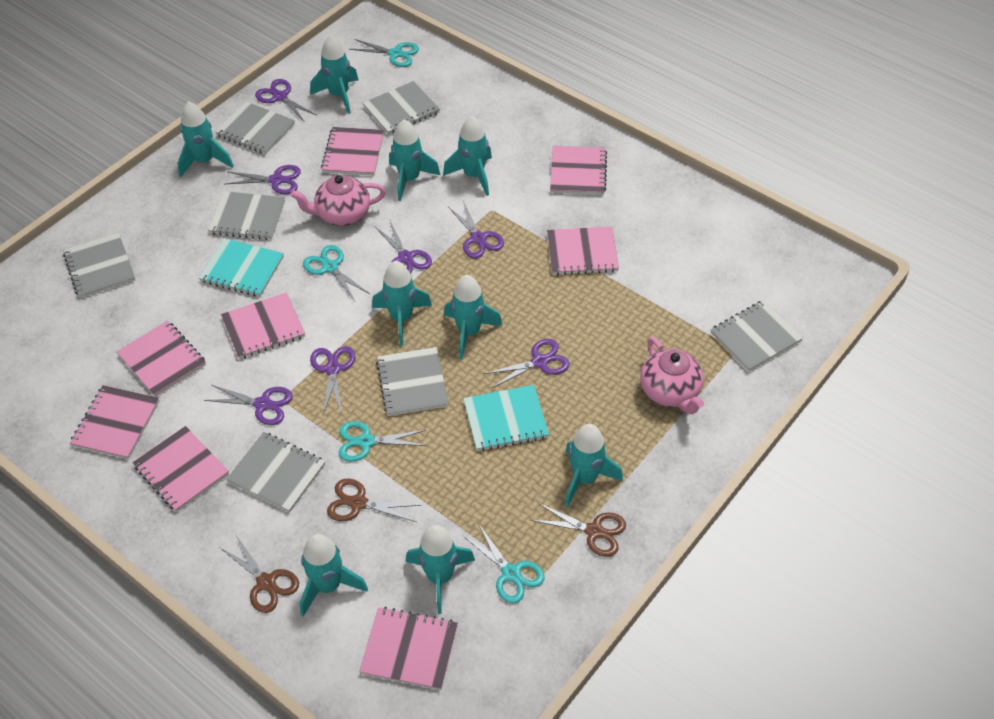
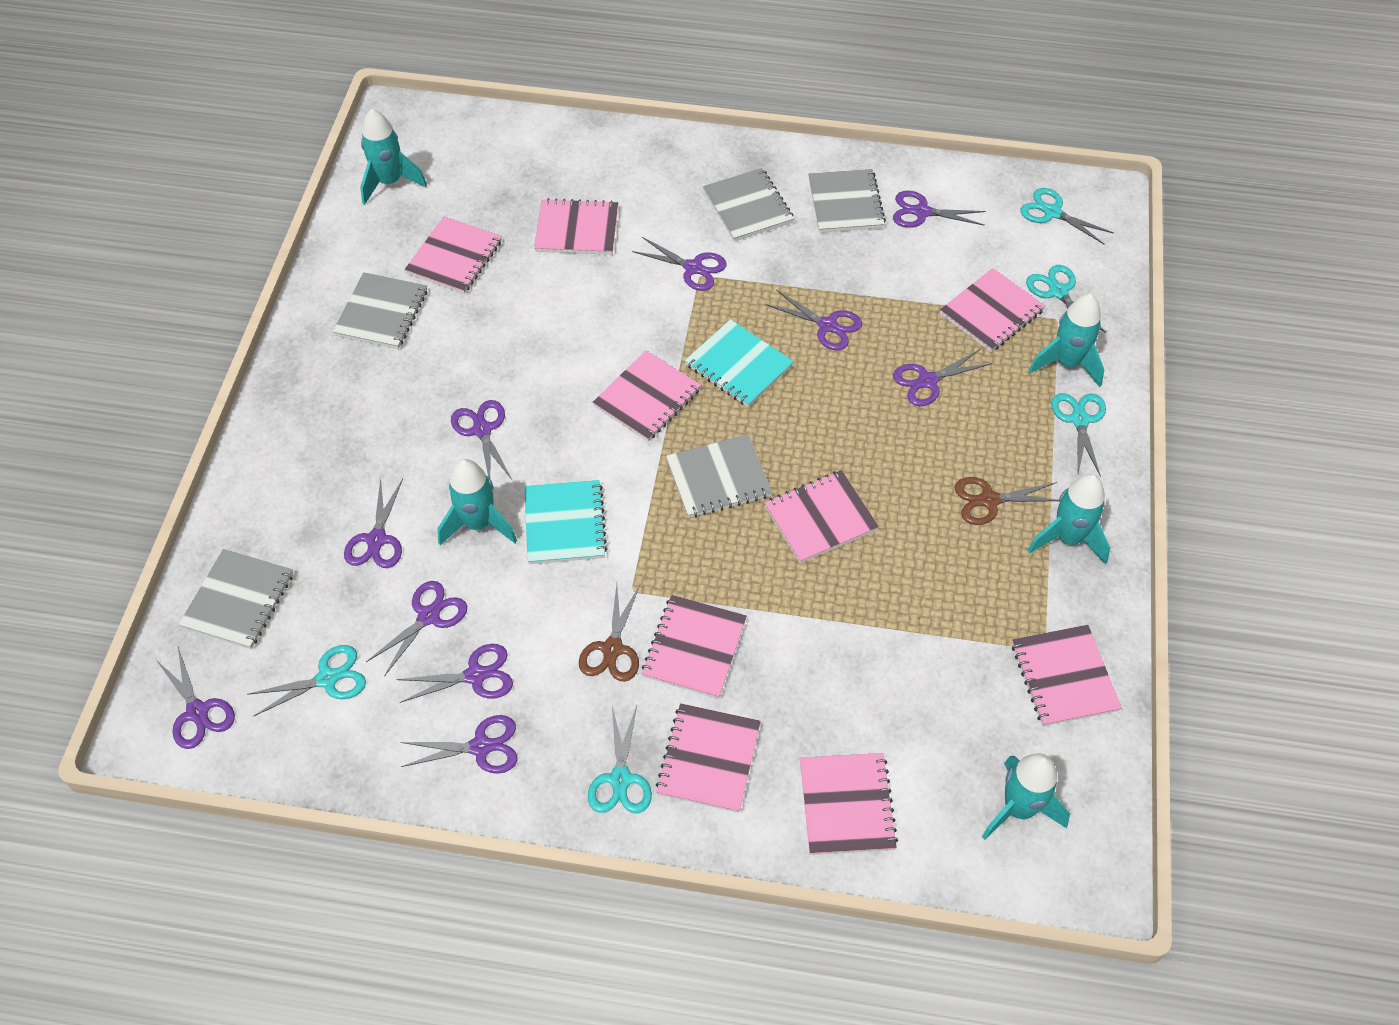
brown scissors: [219,535,299,613] [327,478,422,522] [531,503,626,557] = 3 -> [579,584,640,682] [954,477,1059,525] = 2
grey notebook: [63,233,135,298] [208,191,285,240] [215,101,295,155] [226,432,325,513] [363,81,440,135] [376,347,449,416] [711,300,803,372] = 7 -> [179,549,293,649] [333,272,427,349] [666,435,772,518] [703,168,794,241] [808,169,886,233] = 5
pink notebook: [70,385,160,459] [117,321,206,397] [132,426,229,512] [221,293,305,359] [321,127,384,176] [359,607,458,690] [547,227,619,275] [550,146,607,195] = 8 -> [404,217,502,294] [534,198,618,255] [592,350,701,441] [642,595,747,699] [656,703,761,813] [764,470,879,563] [800,753,898,855] [940,268,1045,352] [1012,625,1122,726] = 9
pink teapot: [290,175,386,226] [640,337,704,414] = 2 -> none = 0
purple scissors: [204,385,293,425] [226,165,301,194] [255,79,316,122] [310,346,355,415] [374,221,432,274] [448,201,504,258] [484,339,570,388] = 7 -> [156,647,235,749] [344,477,403,568] [366,581,467,676] [396,644,513,703] [400,715,517,774] [451,400,512,480] [632,237,727,291] [765,290,862,351] [893,190,986,228] [893,349,992,406] = 10
turquoise rocket: [177,101,234,178] [300,534,368,617] [310,35,359,114] [372,261,432,346] [389,119,440,201] [406,525,475,614] [443,116,492,196] [444,275,503,360] [565,424,623,507] = 9 -> [360,109,427,205] [438,459,517,545] [982,753,1070,840] [1028,294,1104,387] [1028,474,1110,565] = 5
turquoise scissors: [303,245,370,301] [339,421,427,462] [349,39,419,67] [462,524,545,604] = 4 -> [249,645,366,716] [588,706,652,813] [1020,188,1114,245] [1026,265,1106,333] [1051,393,1106,477] = 5

